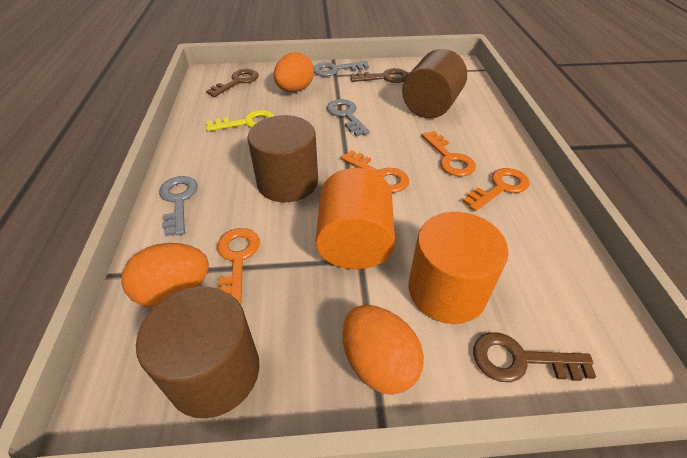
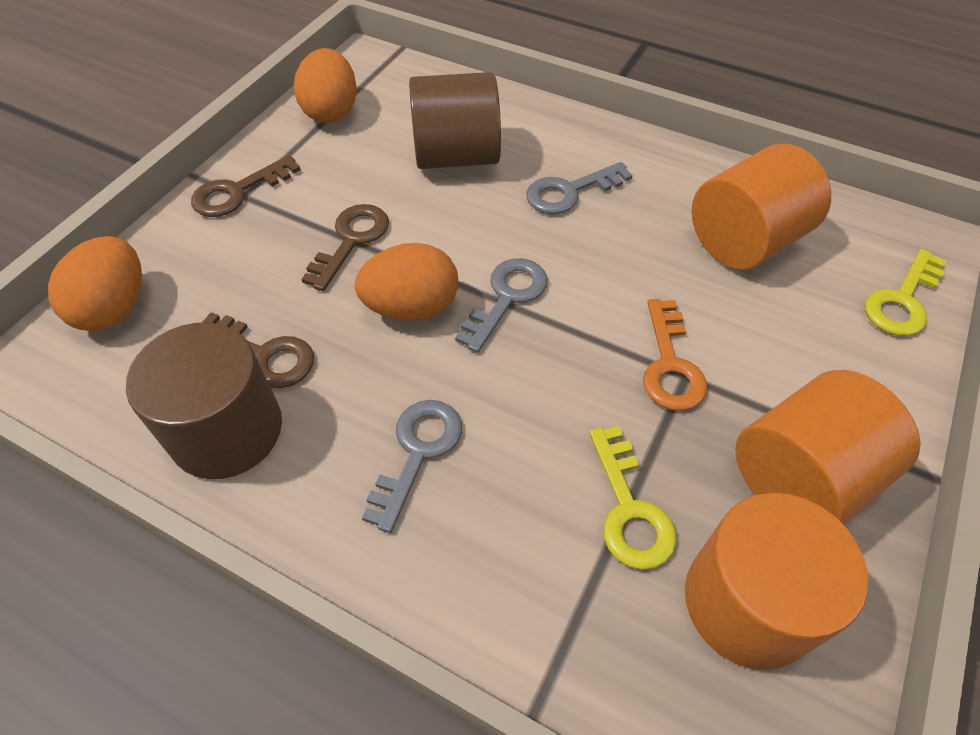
brown cylinder: [136,286,260,418] [247,115,318,202] [402,49,467,118] = 3 -> [126,322,282,479] [409,72,501,169] = 2
orange cylinder: [316,168,395,269] [408,212,509,324] = 2 -> [685,493,868,670] [692,144,831,270] [735,370,921,525] = 3
orange key: [217,228,260,305] [341,150,409,193] [421,131,476,176] [463,168,530,211] = 4 -> [643,299,708,411] = 1
yellow key: [206,110,274,131] = 1 -> [589,426,677,570] [865,249,946,336] = 2

